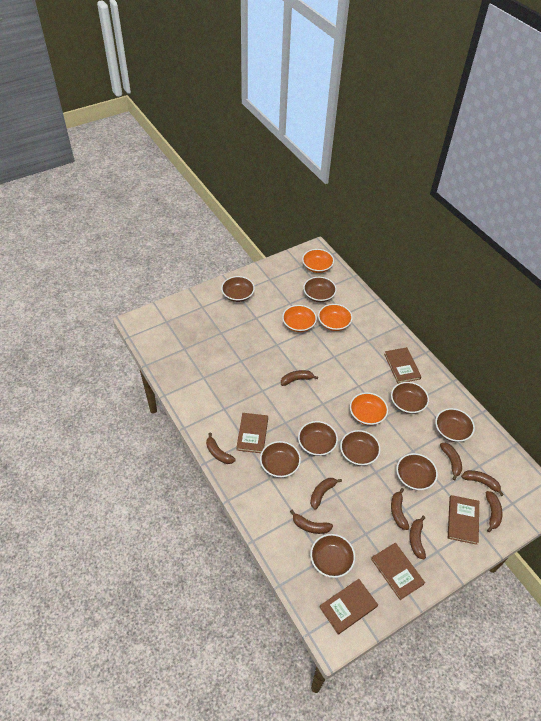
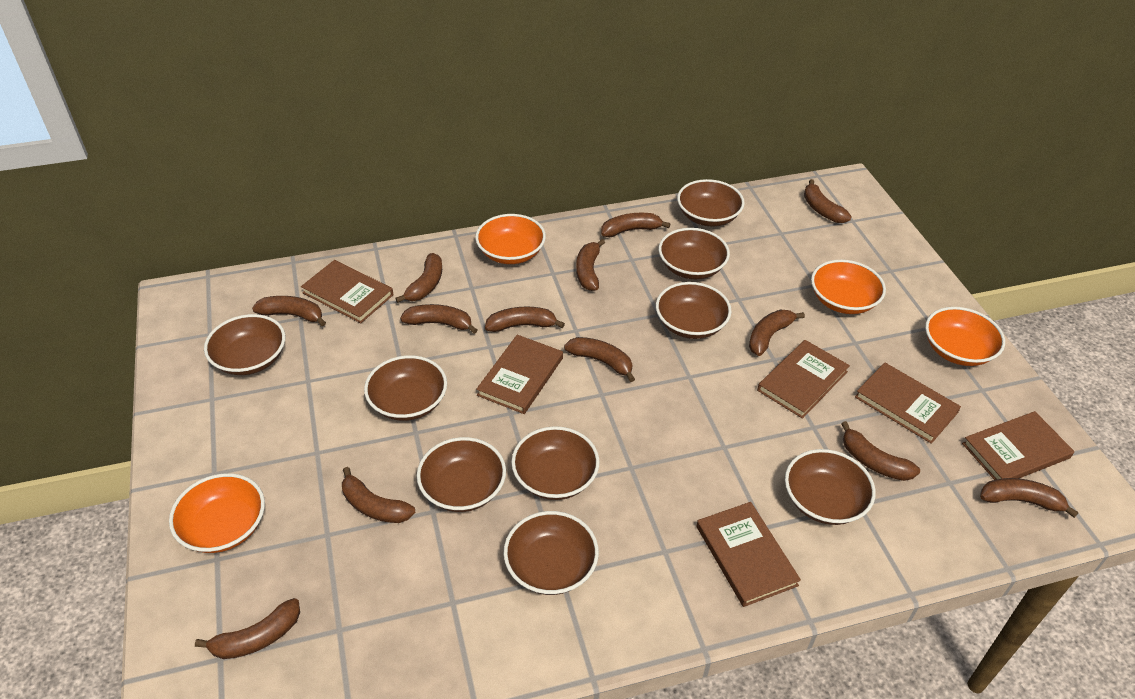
brown banana: [206,432,236,464] [281,370,318,386] [290,510,333,534] [310,478,342,510] [391,488,409,530] [409,516,426,559] [440,443,462,481] [461,470,504,496] [486,491,503,532] = 9 -> [195,598,300,659] [252,296,326,327] [342,467,415,523] [395,253,442,303] [400,304,477,334] [485,307,565,332] [564,337,635,382] [576,239,605,291] [601,213,670,237] [749,310,805,356] [804,179,852,223] [841,421,920,481] [980,478,1079,518] = 13
brown book: [236,413,268,453] [319,579,378,635] [371,543,425,600] [384,347,421,384] [448,495,479,545] = 5 -> [301,260,393,323] [476,335,563,414] [696,502,801,607] [757,340,850,419] [855,363,961,444] [962,411,1074,480] = 6

